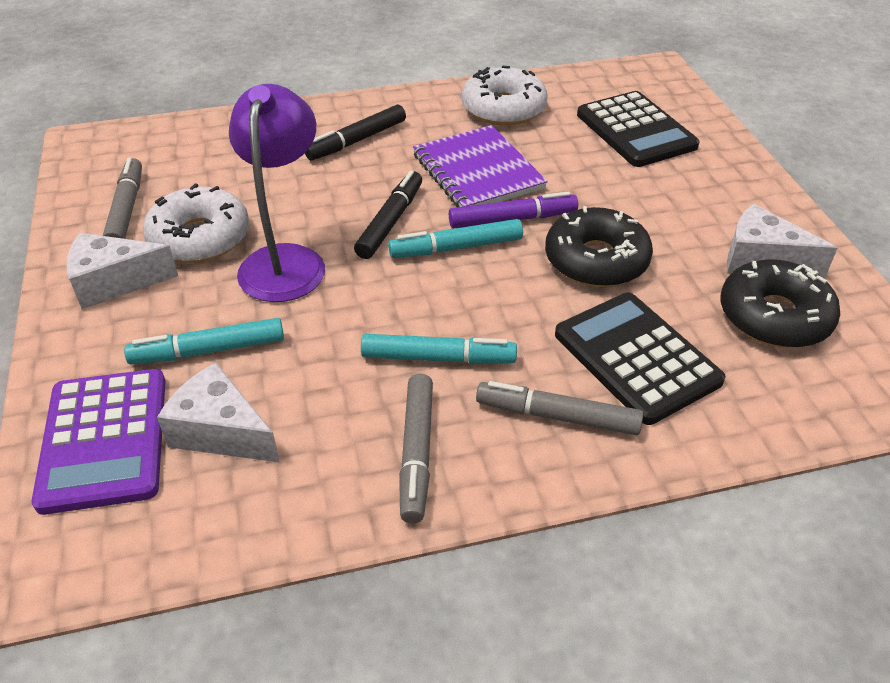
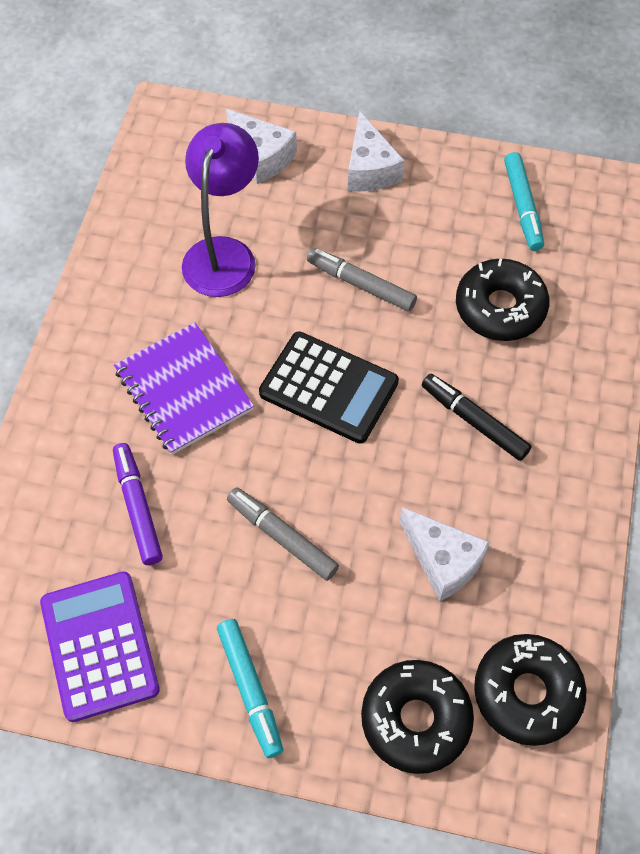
black calculator: [555,293,726,425] [577,91,700,167] = 2 -> [259,331,399,444] = 1
black donut: [545,206,653,287] [720,259,840,348] = 2 -> [361,660,474,774] [456,258,549,341] [474,634,586,746] = 3
black marker: [305,104,406,161] [354,171,422,259] = 2 -> [422,374,532,461] = 1
grey marker: [103,157,142,239] [399,374,433,523] [476,381,643,435] = 3 -> [227,487,339,581] [307,248,417,312] = 2
turquoise marker: [124,318,284,364] [361,334,517,364] [388,219,523,258] = 3 -> [217,619,283,758] [504,152,544,251] = 2
white donut: [143,183,249,263] [462,66,548,126] = 2 -> none = 0

